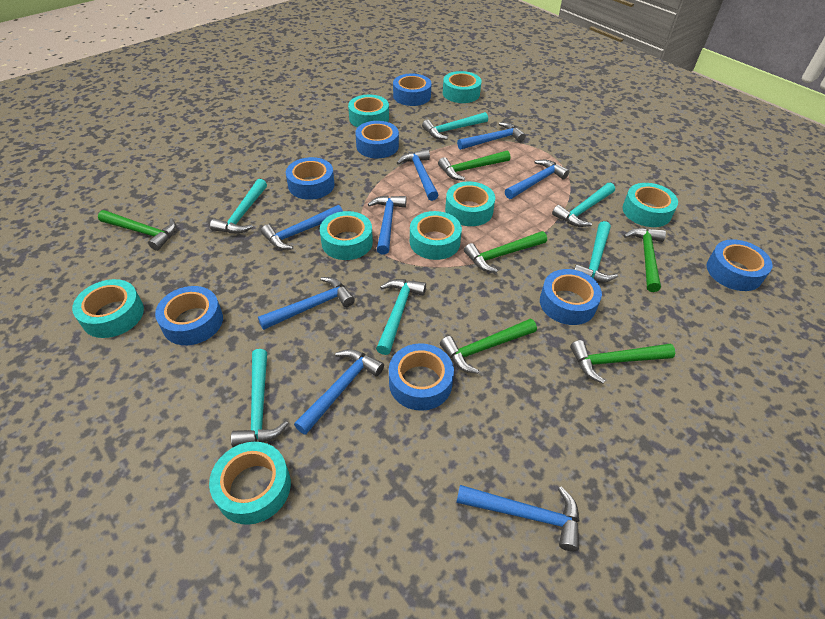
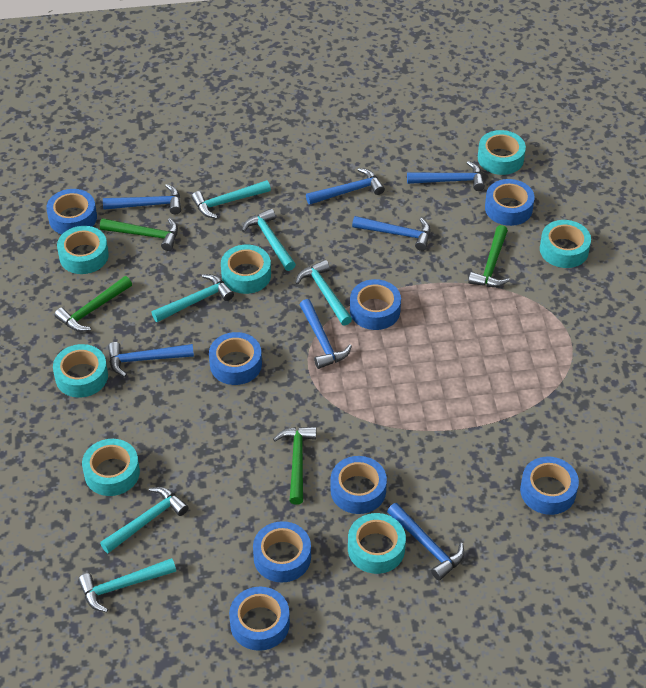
blue hammer: [258,277,355,330] [261,205,343,250] [294,349,384,435] [368,195,407,255] [397,149,439,201] [456,485,579,551] [457,122,526,150] [505,160,570,199] = 8 -> [103,184,181,214] [108,342,194,377] [300,299,352,369] [306,168,385,205] [352,216,430,251] [387,503,465,580] [407,161,485,191] = 7
blue tape: [155,286,223,345] [286,157,335,200] [355,121,399,158] [389,343,454,411] [393,74,432,106] [540,269,602,325] [706,239,772,291] = 7 -> [46,189,97,234] [209,332,262,385] [229,587,290,651] [253,521,311,583] [330,456,387,514] [350,279,401,330] [485,179,534,226] [520,457,579,515] = 8
green hammer: [98,210,176,251] [438,150,510,181] [440,319,537,374] [464,231,547,273] [570,340,675,383] [623,228,666,292] = 6 -> [54,276,132,332] [100,218,178,251] [273,426,316,505] [468,225,510,287] = 4
turquoise tape: [72,279,144,338] [209,442,291,525] [320,211,373,260] [348,95,389,127] [410,211,462,260] [443,71,482,103] [445,182,495,226] [623,183,678,227] = 8 -> [53,344,108,398] [57,226,109,274] [82,439,140,496] [221,245,271,294] [348,513,406,574] [478,130,526,175] [540,220,591,268] = 7

